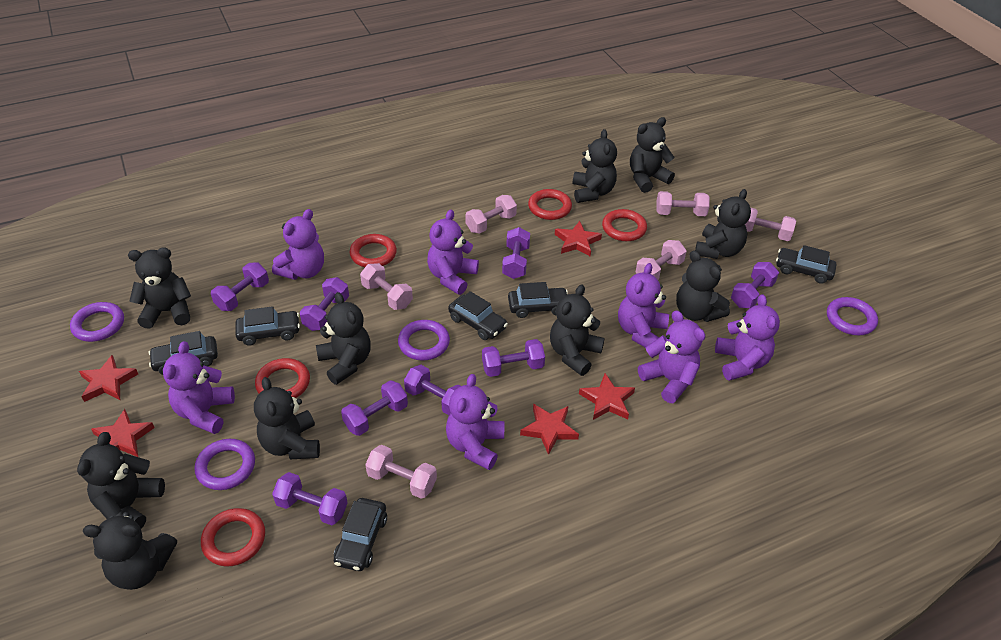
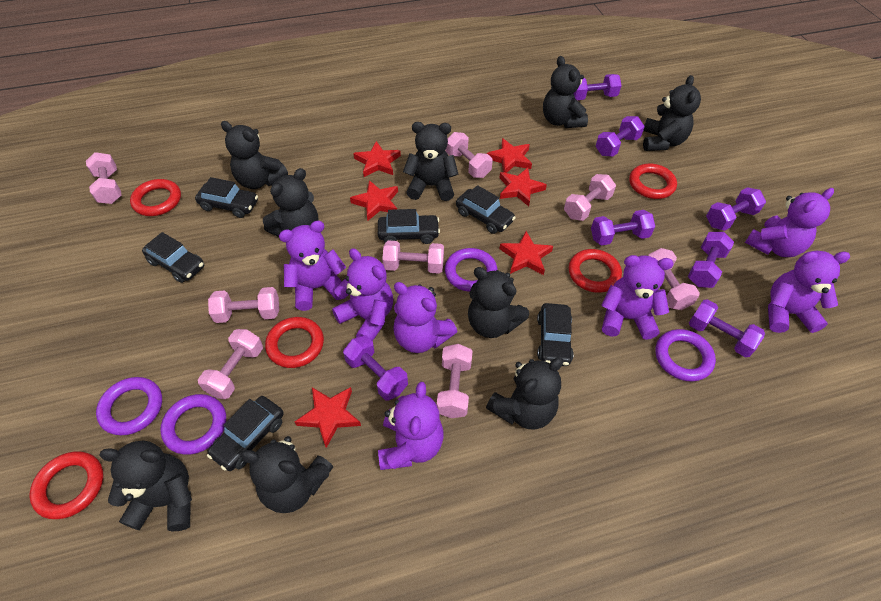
black teddy bear: [77,432,165,529] [83,512,177,590] [128,247,191,329] [254,377,320,460] [316,292,371,385] [550,284,605,376] [572,129,617,203] [630,117,675,193] [676,250,730,322] [695,189,751,259] = 10 -> [99,441,192,531] [221,121,288,189] [240,436,334,513] [263,168,318,237] [403,122,458,201] [468,267,529,338] [486,357,563,429] [543,56,588,128] [643,75,701,151] = 9
pink dumbbell: [360,263,413,310] [365,445,437,499] [466,195,517,234] [636,240,687,280] [656,191,710,216] [745,208,796,241] = 6 -> [86,152,122,204] [198,329,263,399] [208,287,279,323] [382,240,444,274] [437,344,473,418] [445,132,493,178] [564,174,616,221] [648,248,700,310] = 8
purple dumbbell: [211,263,269,311] [272,472,348,525] [300,277,349,331] [341,381,408,436] [404,365,461,415] [482,339,545,377] [502,227,530,279] [731,262,779,308] = 8 -> [343,335,408,401] [573,74,622,100] [591,210,655,246] [596,116,645,157] [688,232,734,288] [689,299,765,357] [706,187,766,231] = 7
red star: [79,355,138,402] [91,409,155,457] [520,404,579,455] [555,221,602,257] [579,373,635,420] = 5 -> [295,387,361,448] [350,180,398,221] [353,141,401,177] [486,138,532,173] [499,168,547,206] [499,231,553,275] = 6

